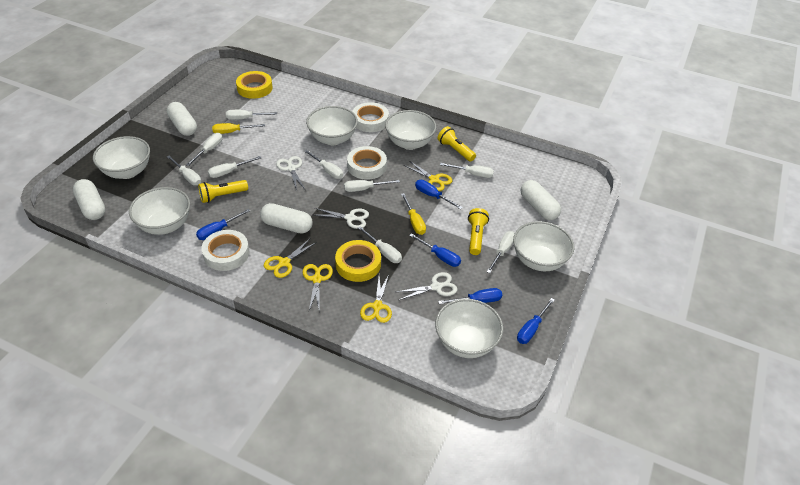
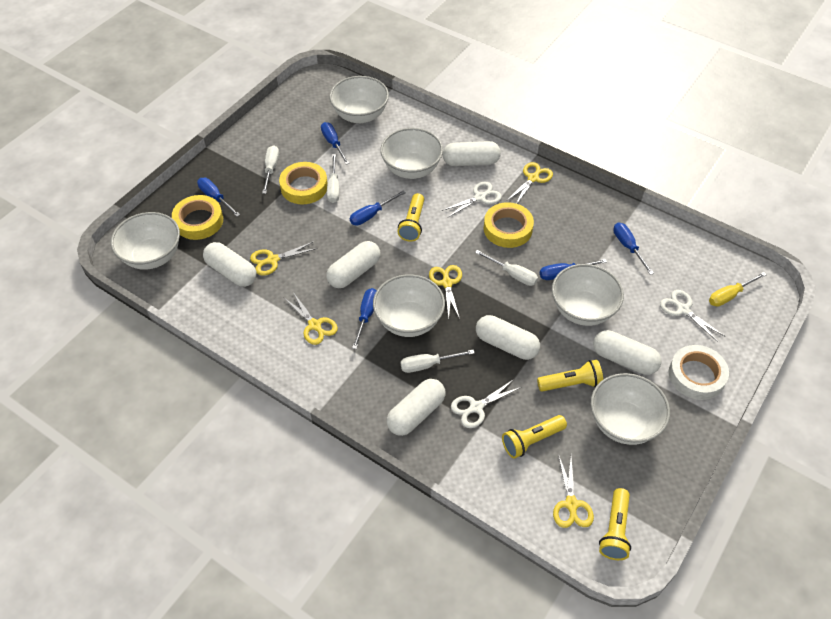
blue screwdriver: [196,209,251,240] [409,233,461,267] [415,180,463,209] [438,288,502,304] [517,298,554,344] = 5 -> [197,178,240,217] [321,122,350,165] [350,191,406,226] [352,288,377,349] [540,259,607,280] [613,223,654,275] = 6
white capsule: [73,179,105,220] [167,102,197,136] [260,203,313,234] [521,180,561,220] = 4 -> [203,242,257,287] [326,241,380,288] [387,379,446,436] [443,141,501,166] [476,315,540,360] [593,330,661,375] = 6
white screwdriver: [167,155,201,186] [186,133,222,166] [208,156,261,178] [226,110,277,120] [304,150,343,179] [344,180,400,192] [358,226,402,263] [440,163,494,178] [486,231,515,273] = 9 -> [262,145,279,194] [327,154,340,203] [400,350,475,373] [475,250,538,286] = 4
white tape: [201,230,250,271] [347,146,387,180] [352,102,389,132] = 3 -> [669,345,729,400] = 1
yellow flashlight: [198,180,248,203] [438,126,476,162] [468,208,489,255] = 3 -> [397,193,424,242] [502,415,567,458] [537,360,603,392] [599,488,631,560] = 4
yellow scissors: [264,239,317,278] [303,264,333,310] [360,274,392,323] [404,161,452,191] = 4 -> [250,241,317,276] [283,292,338,345] [429,265,462,319] [508,162,553,204] [553,454,594,528] = 5
yellow screwdriver: [212,123,265,134] [401,193,426,235] = 2 -> [709,272,767,307] = 1
yellow tape: [236,71,273,99] [335,240,381,282] = 2 -> [172,195,223,240] [279,162,328,204] [484,202,534,248] = 3

